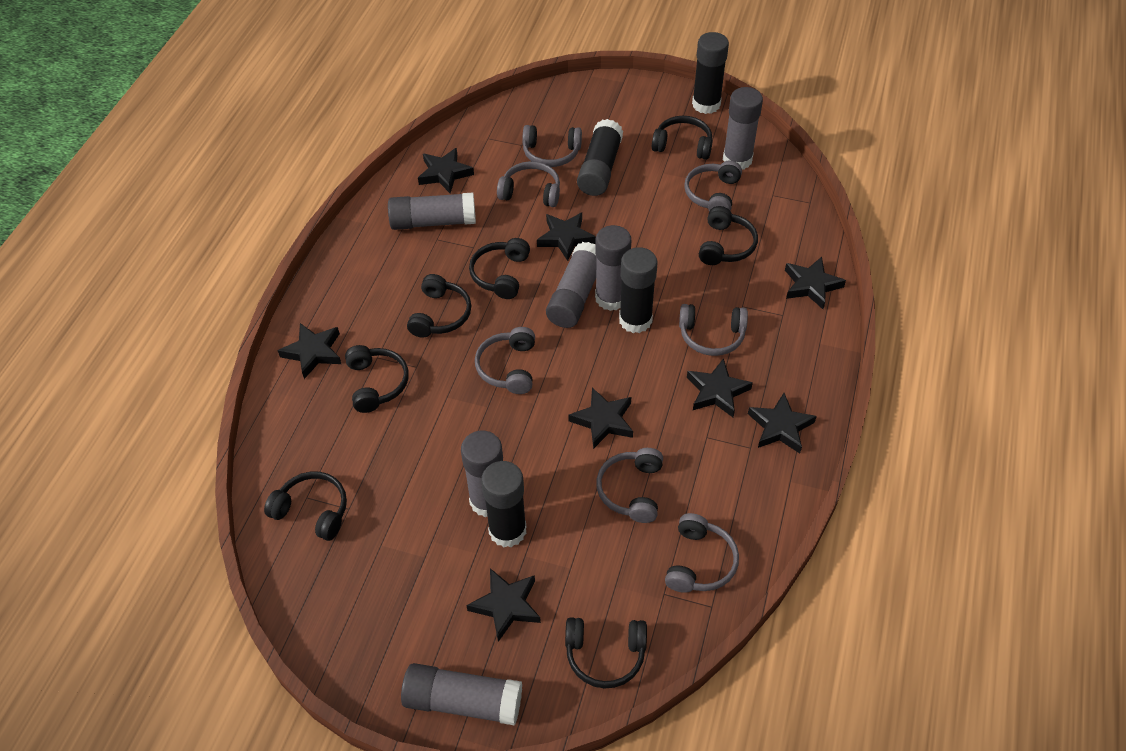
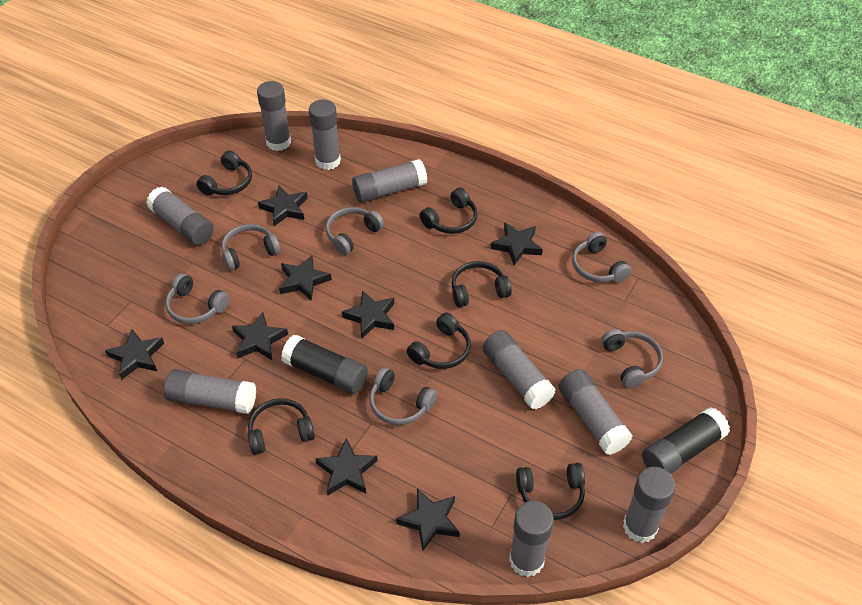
black glue stick: [481,461,526,547] [577,119,623,196] [619,247,657,333] [692,32,729,114] = 4 -> [281,335,368,394] [642,407,730,474] = 2
black headphones: [264,472,347,541] [345,345,409,413] [407,274,471,338] [469,238,530,299] [565,617,647,689] [652,116,713,160] [699,206,758,265] = 7 -> [196,150,252,196] [247,398,315,455] [407,312,471,369] [420,187,478,234] [451,261,512,307] [516,463,585,520] = 6
grey glue stick: [388,192,476,230] [401,663,522,725] [461,431,503,517] [546,242,597,328] [595,225,631,311] [723,87,763,170] = 6 -> [146,186,214,245] [164,369,256,414] [257,81,291,151] [309,99,341,170] [352,159,427,203] [483,330,556,410] [509,501,554,577] [558,369,633,455] [623,467,676,543] = 9
grey headphones: [475,327,535,394] [497,161,560,207] [522,125,582,167] [596,448,663,523] [665,513,739,593] [679,304,748,356] [684,160,742,211] = 7 -> [165,273,229,324] [221,224,280,270] [325,207,384,255] [369,368,437,425] [572,232,631,283] [601,329,663,388] = 6

